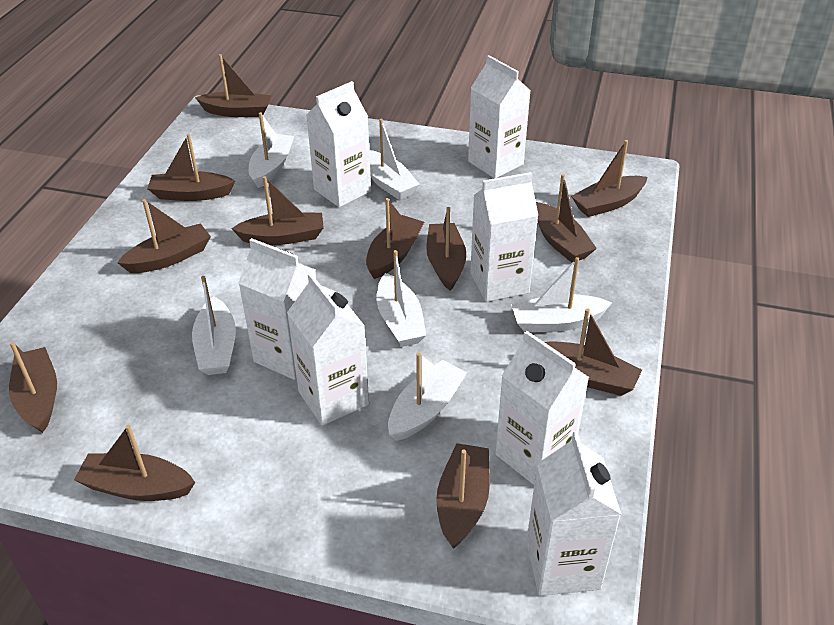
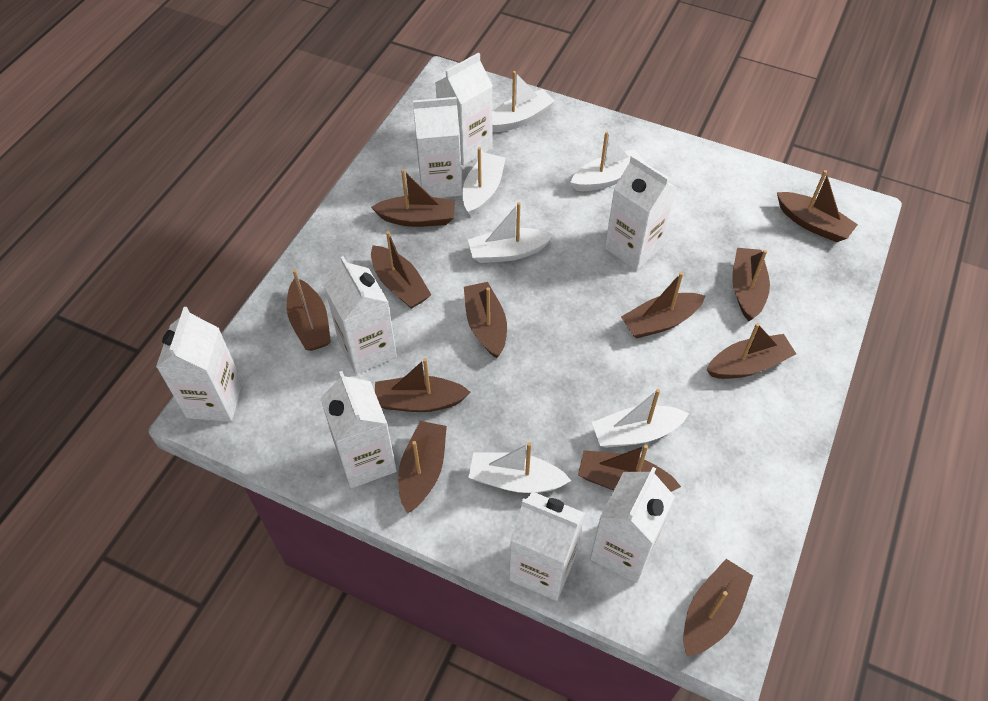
white carton: [238,238,316,380] [287,273,369,426] [306,81,371,207] [468,55,531,179] [470,172,539,302] [495,330,589,485] [526,432,622,596] = 7 -> [156,307,243,422] [320,371,397,488] [324,256,397,374] [413,97,462,198] [435,52,493,166] [509,492,585,601] [590,467,675,583] [605,155,677,270] = 8

